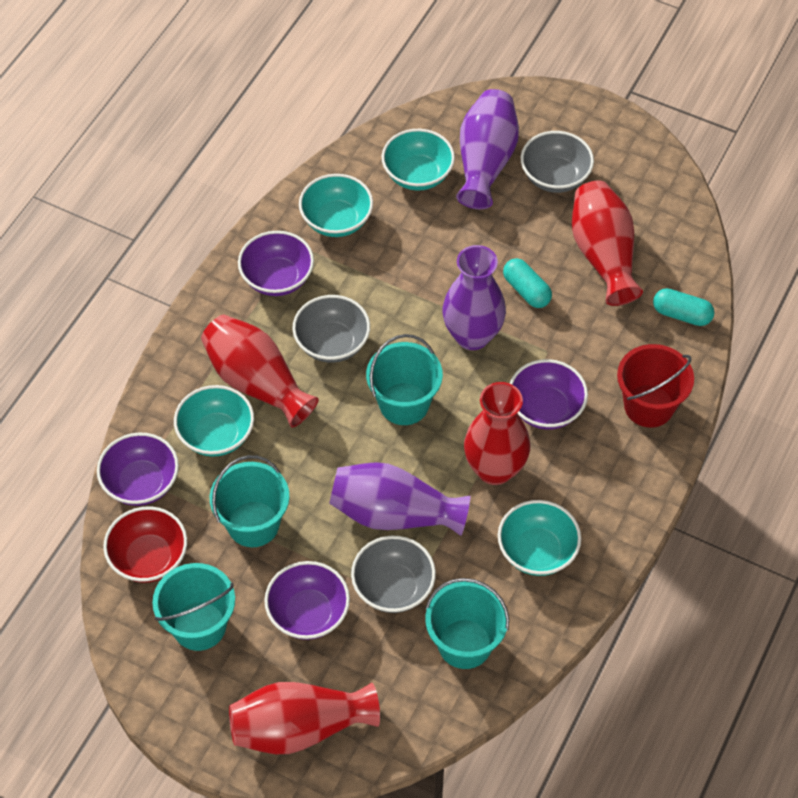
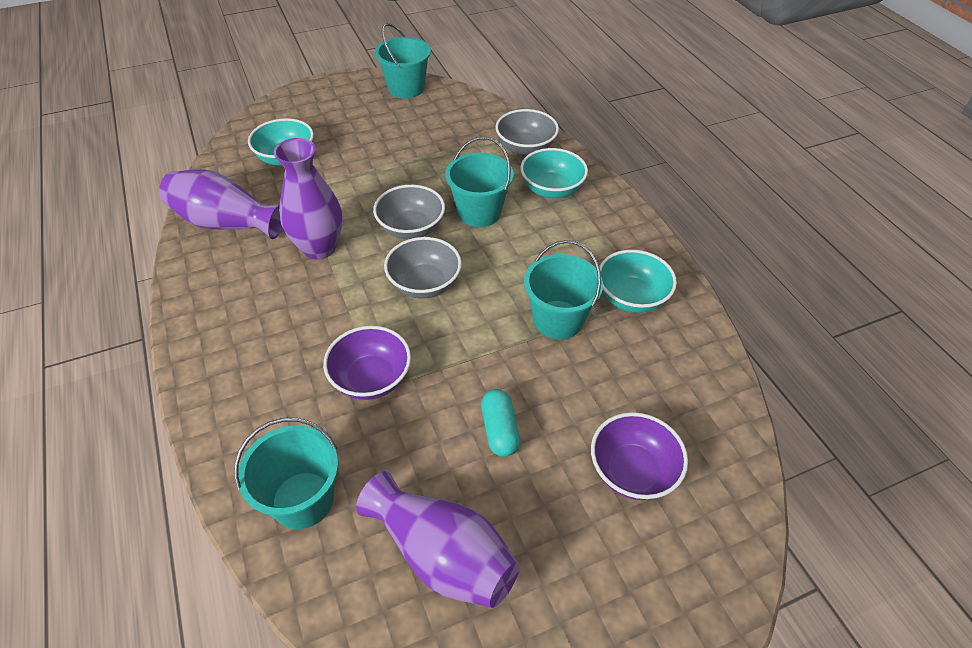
purple bowl: [97,433,179,506] [238,231,314,296] [264,561,350,640] [510,359,588,430] = 4 -> [323,326,411,400] [591,412,688,500] = 2
red bowl: [103,506,187,583] = 1 -> none = 0
red bucket: [617,344,694,428] = 1 -> none = 0
red vase: [201,315,319,428] [229,682,380,754] [464,382,530,485] [572,180,643,306] = 4 -> none = 0
turquoise bowl: [174,385,254,457] [299,174,373,237] [382,129,455,191] [498,500,581,576] = 4 -> [248,118,314,166] [520,148,588,198] [599,250,677,313] = 3
turquoise capsule: [503,258,552,308] [653,288,715,326] = 2 -> [481,389,520,457] = 1

